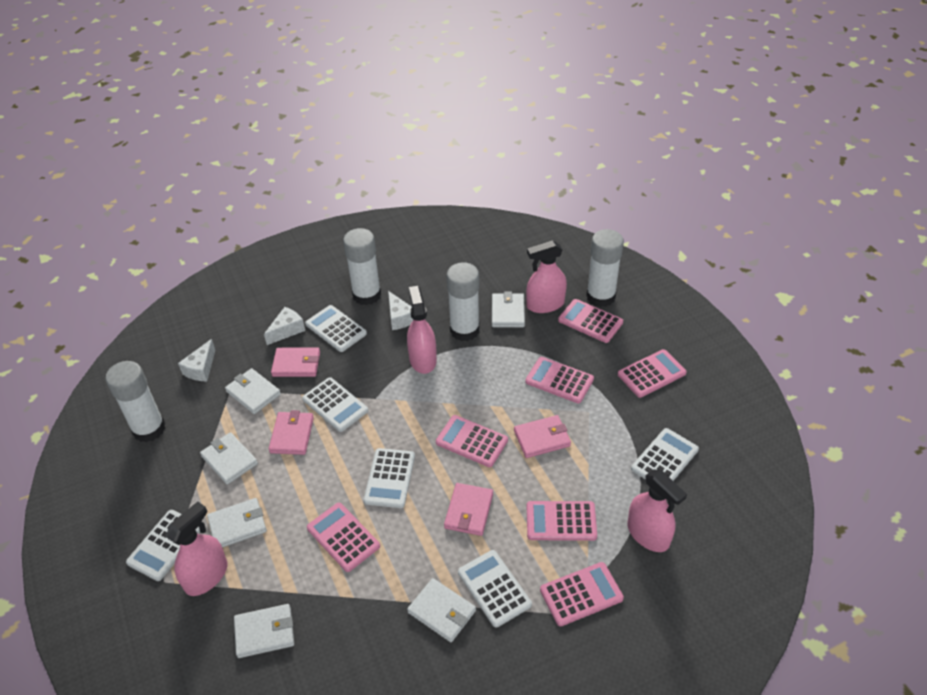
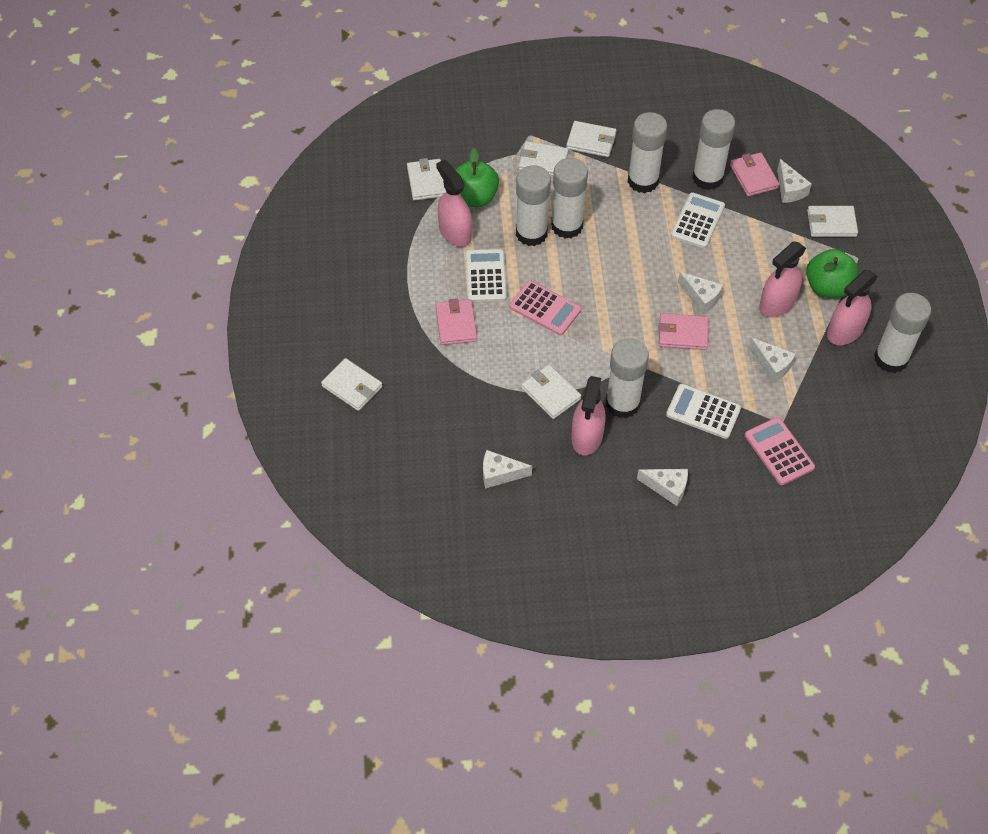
green apple: none = 0 -> [455,148,499,207] [806,249,858,298] = 2
pink calculator: [307,503,380,572] [436,415,508,467] [525,357,594,403] [527,501,597,541] [540,562,624,626] [558,299,623,343] [618,349,687,398] = 7 -> [509,280,581,335] [745,417,815,485] = 2
pink wallet: [269,410,314,455] [271,348,320,377] [444,483,493,536] [514,415,571,458] = 4 -> [436,298,477,345] [658,313,708,350] [730,152,779,196] = 3
white calculator: [126,510,200,581] [302,377,368,432] [305,305,367,352] [363,448,415,508] [458,550,532,628] [631,428,699,481] = 6 -> [466,249,507,302] [666,384,741,439] [671,192,725,248] = 3
white cheese: [178,339,215,381] [264,307,305,345] [388,291,414,330] = 3 -> [483,450,532,488] [637,469,688,506] [678,272,723,314] [749,338,796,383] [777,159,812,203] = 5
white glue stick: [106,361,165,442] [343,228,381,305] [446,262,480,341] [586,229,624,307] = 4 -> [516,165,551,246] [551,158,588,239] [606,338,649,419] [628,112,667,193] [692,109,735,190] [874,293,931,373] = 6

